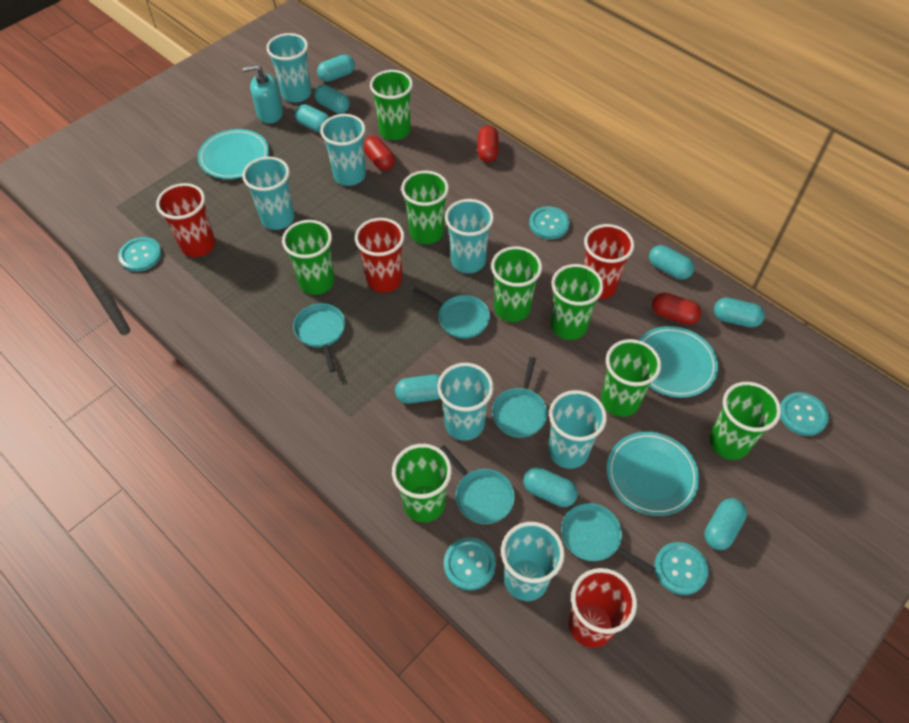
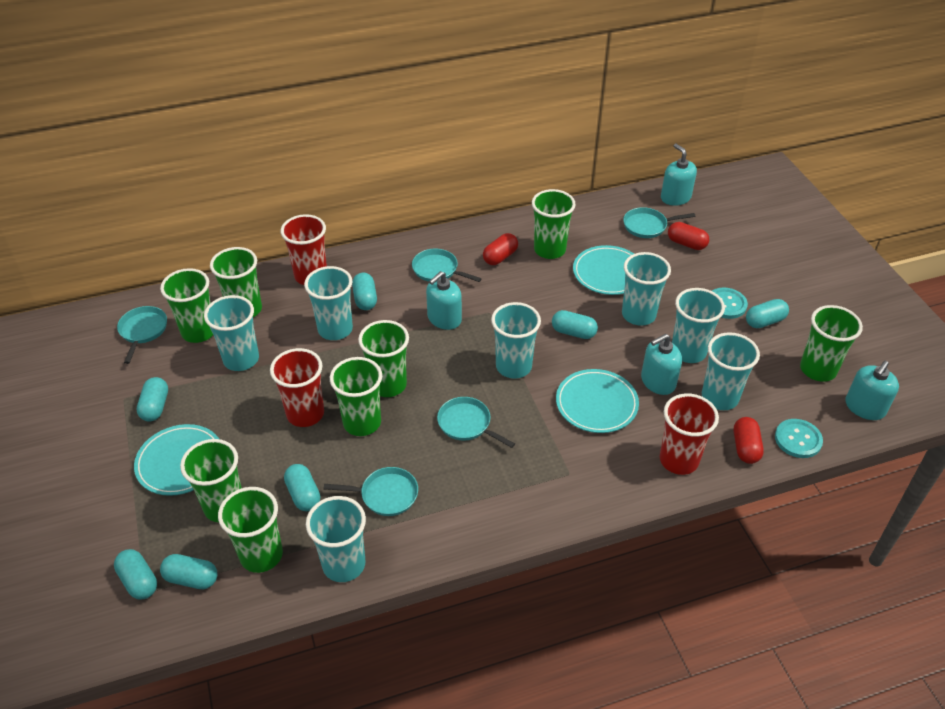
red cup: [156,183,215,257] [355,218,405,293] [568,568,637,648] [584,224,634,299] = 4 -> [270,348,324,427] [281,214,327,285] [660,393,719,475] = 3
turquoise button: [118,237,162,272] [444,538,496,590] [529,206,570,239] [654,542,709,595] [780,392,829,436] = 5 -> [712,288,748,319] [775,419,823,458] = 2
turquoise capsule: [295,104,330,133] [314,84,350,114] [317,55,355,82] [395,375,440,404] [523,467,578,507] [649,245,694,279] [704,498,747,550] [714,298,765,328] = 8 -> [114,549,157,599] [136,377,168,422] [160,554,217,589] [284,464,320,511] [352,273,377,310] [552,310,598,339] [746,299,789,328] = 7
turquoise soap dispenser: [243,64,283,124] = 1 -> [426,271,462,330] [641,334,682,395] [661,144,697,206] [846,361,899,420] = 4

